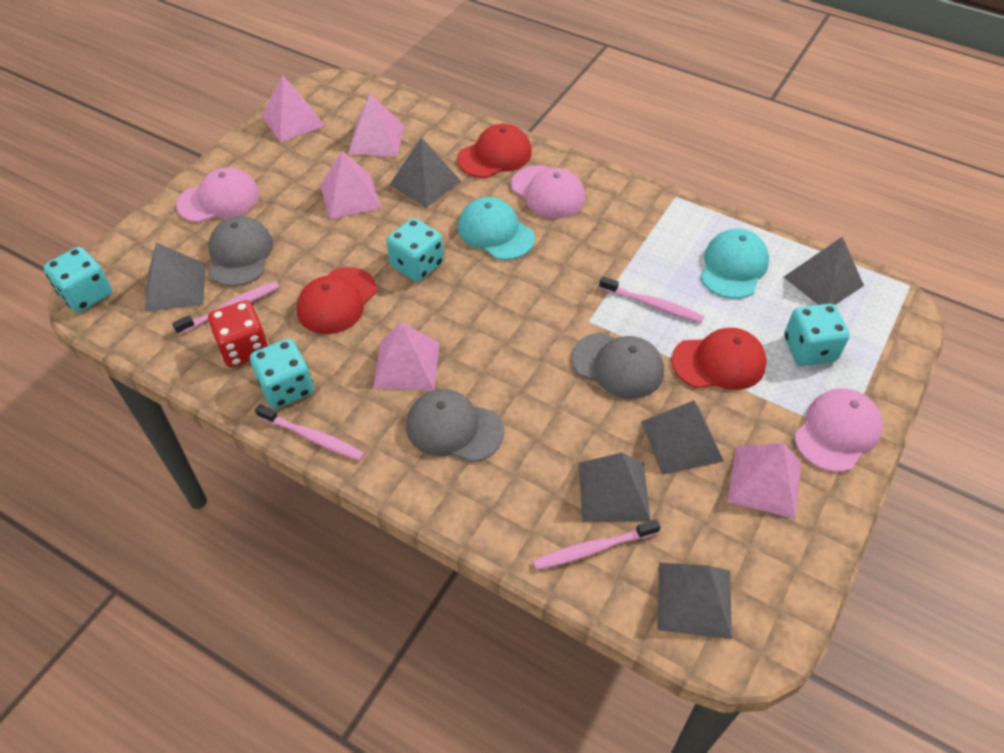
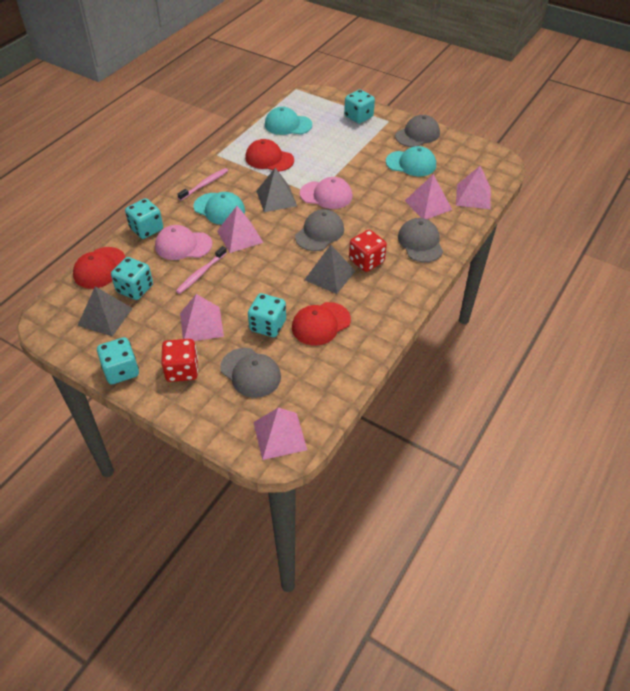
grey cap: [209,216,273,286] [406,389,504,462] [571,333,664,399] = 3 -> [220,348,281,398] [295,209,344,251] [395,115,440,147] [398,218,443,262] = 4
grey pyramid: [145,242,205,312] [389,137,461,208] [579,452,651,522] [641,400,724,475] [657,563,732,639] [784,236,864,305] = 6 -> [77,286,133,336] [256,168,297,212] [305,245,355,294] = 3
pink cap: [176,167,260,223] [511,165,585,219] [794,388,883,472] = 3 -> [155,225,212,260] [300,177,353,209] = 2
pink toothbrush: [172,281,279,335] [255,404,364,461] [533,519,661,570] [599,276,704,323] = 4 -> [176,246,227,294] [177,168,228,201] = 2
red dice: [208,300,269,367] = 1 -> [161,339,198,382] [349,230,387,272] = 2
turquoise cap: [457,197,535,260] [700,229,769,299] = 2 -> [194,192,245,225] [265,107,312,135] [386,146,436,177] = 3
turquoise dice: [43,247,112,312] [250,339,314,409] [386,218,444,282] [784,304,850,366] = 4 -> [97,337,139,384] [111,257,153,300] [125,198,163,239] [248,293,286,337] [344,89,375,124] = 5

